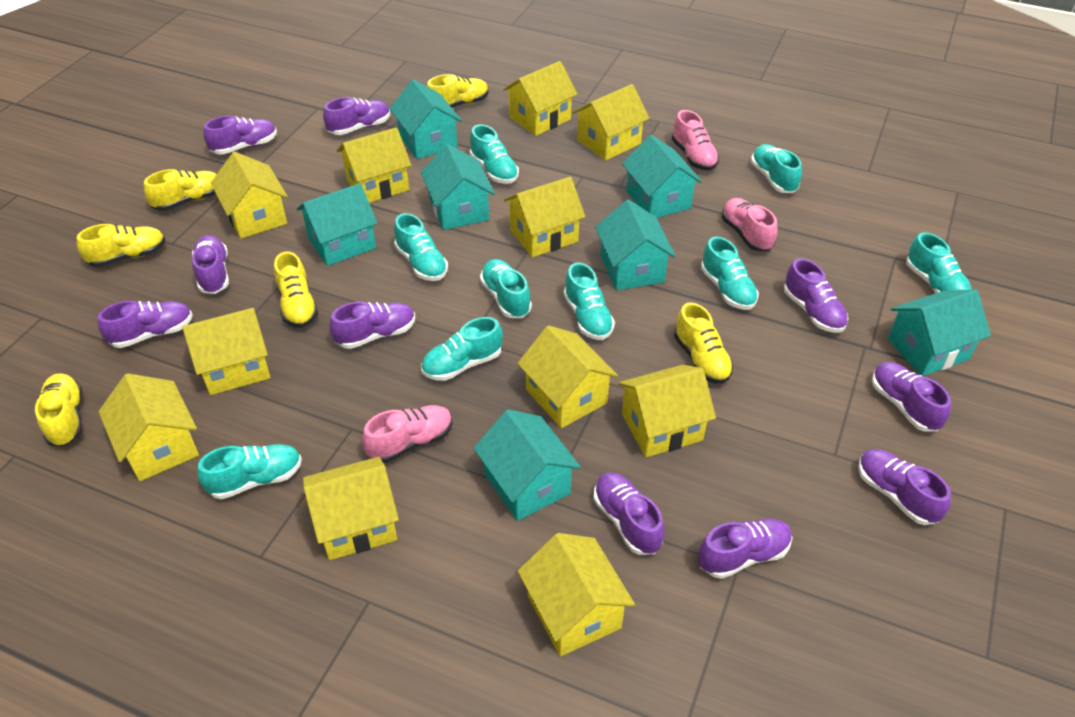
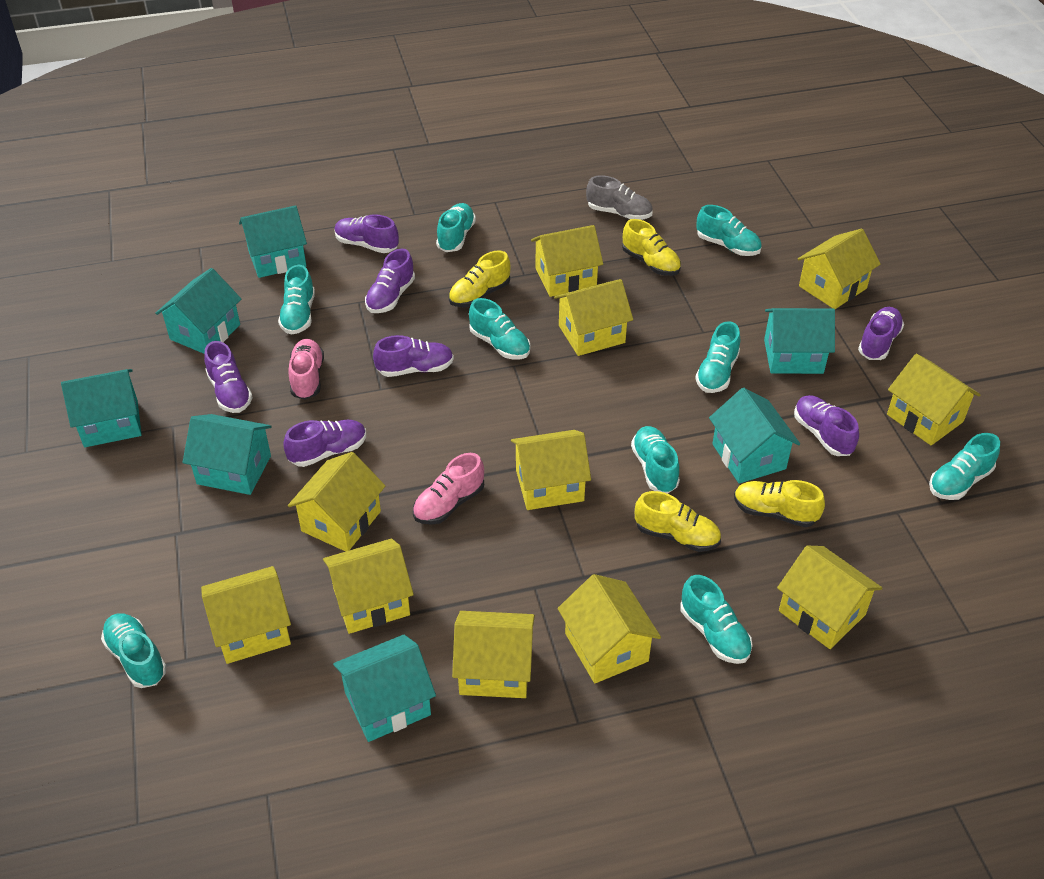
grey shoe: none = 0 -> [586,175,653,220] = 1
pink shoe: [362,405,453,463] [672,110,719,170] [721,198,777,251] = 3 -> [288,339,324,400] [413,453,484,525] = 2
purple shoe: [98,301,193,348] [192,235,229,294] [204,116,277,155] [323,97,390,135] [330,302,415,349] [593,472,664,555] [698,518,792,579] [784,258,848,333] [858,449,951,525] [872,362,951,432] = 10 -> [204,341,253,413] [283,420,366,467] [335,214,399,253] [365,248,415,313] [373,335,454,377] [794,395,859,456] [858,307,904,360] = 7
yellow shoe: [35,373,82,447] [77,224,165,267] [144,169,217,211] [274,251,318,328] [427,74,489,108] [674,303,734,384] = 6 -> [449,250,511,307] [622,219,681,276] [635,491,721,552] [734,480,825,527] = 4

